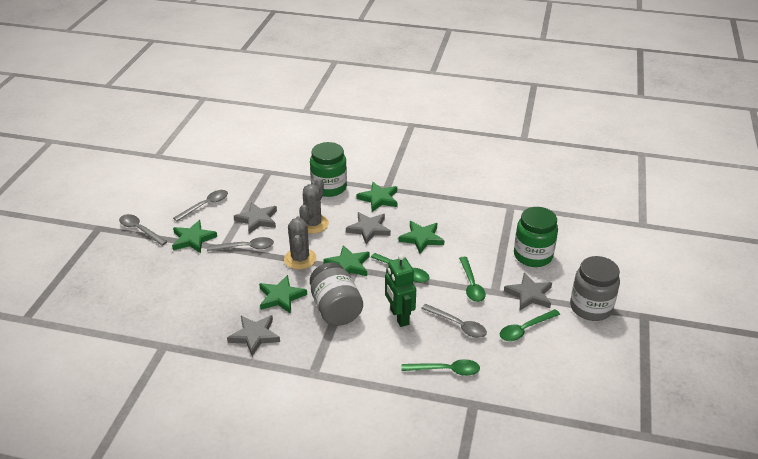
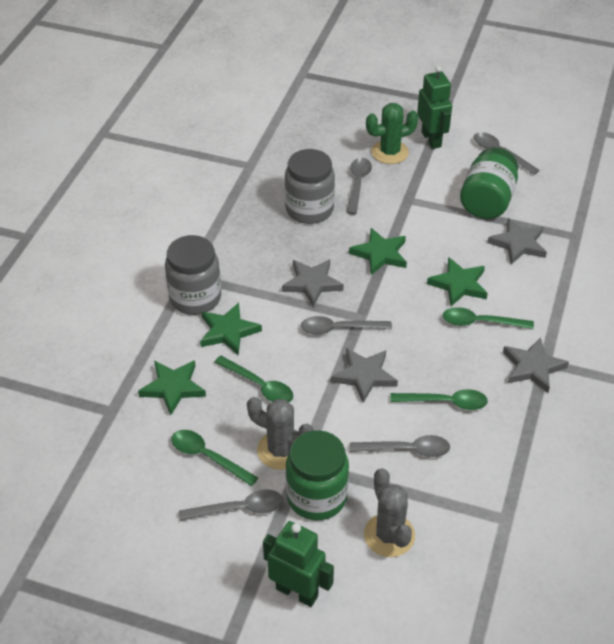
green cactus: none = 0 -> [366,103,418,164] = 1
green robot: [385,254,416,327] = 1 -> [263,521,334,607] [417,65,452,149] = 2
green star: [172,220,217,253] [259,275,307,314] [323,245,370,276] [357,182,398,212] [399,221,444,254] = 5 -> [138,360,206,415] [200,303,262,355] [349,228,407,275] [427,257,488,306] = 4
grey spoon: [119,214,168,246] [173,190,228,221] [207,237,274,251] [421,304,487,338] = 4 -> [179,489,283,521] [301,316,392,335] [347,158,372,215] [350,435,450,457] [473,132,540,175] = 5

